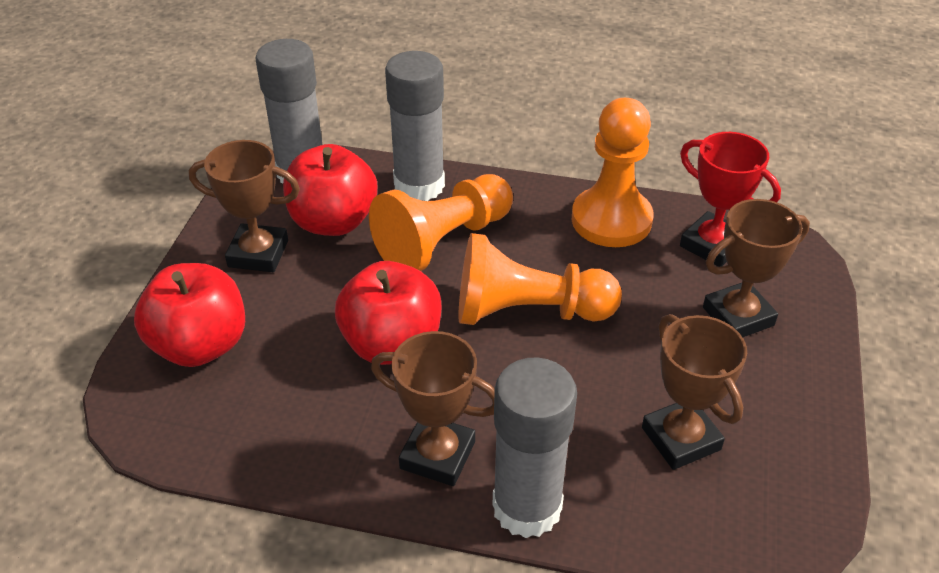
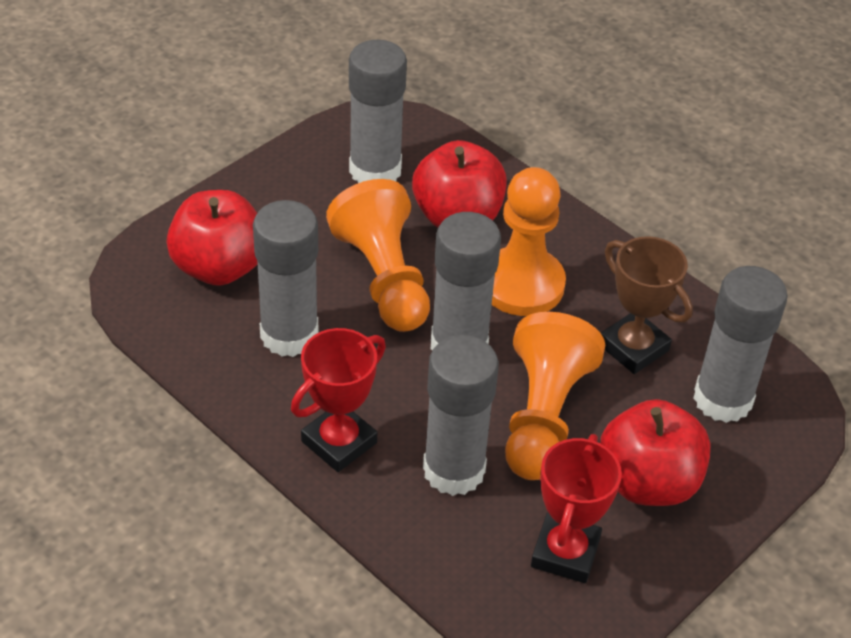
brown trophy: [189,140,300,272] [371,331,495,486] [642,314,747,470] [703,199,810,337] = 4 -> [601,236,693,374] = 1
grey glue stick: [256,39,322,183] [385,51,445,201] [492,357,577,538] = 3 -> [253,200,318,357] [349,40,407,183] [423,335,499,496] [431,212,501,350] [693,266,788,423] = 5
red trophy: [680,132,781,267] = 1 -> [291,328,386,472] [531,434,622,583] = 2

